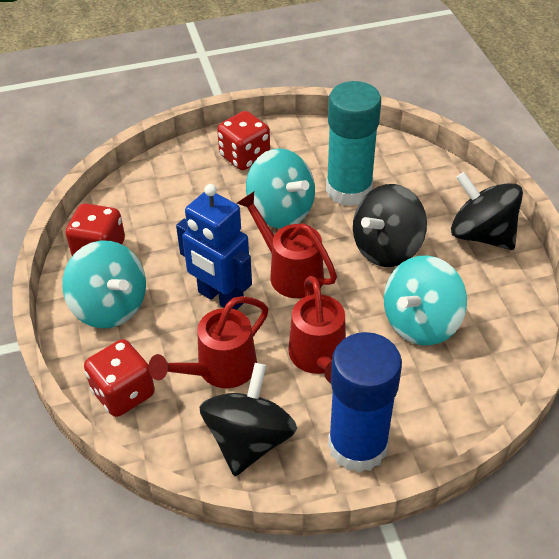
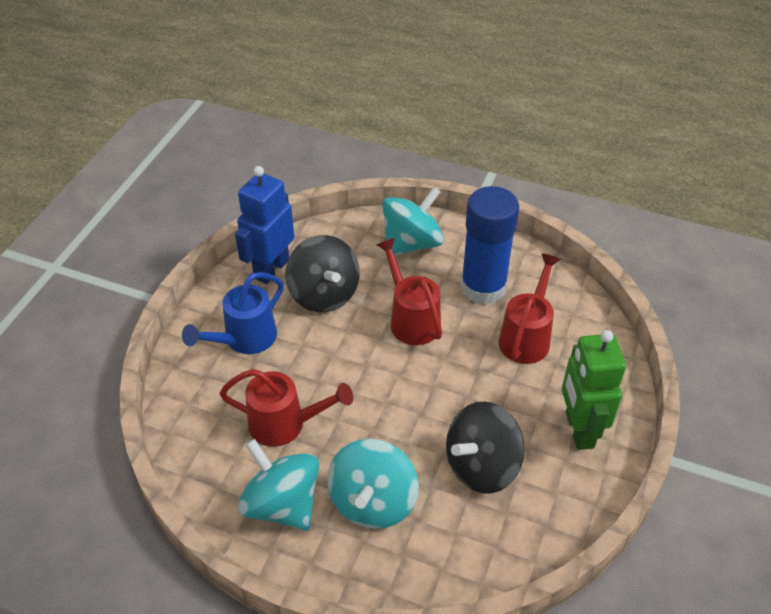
black spinning top: [199,363,297,476] [353,184,427,267] [451,172,523,250] = 3 -> [285,235,360,312] [446,401,525,493] = 2
blue watering can: none = 0 -> [182,272,284,354] = 1
green robot: none = 0 -> [562,330,626,450] = 1
red dice: [65,203,125,256] [84,339,155,417] [217,111,270,170] = 3 -> none = 0
turquoise glue stick: [326,81,381,206] = 1 -> none = 0

